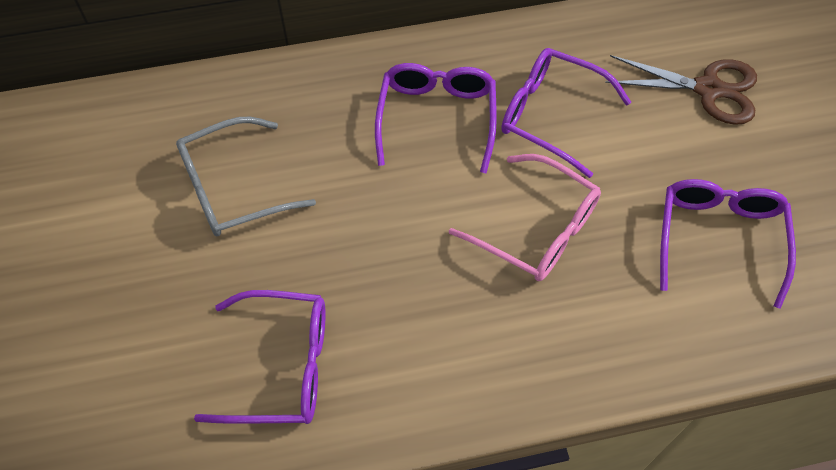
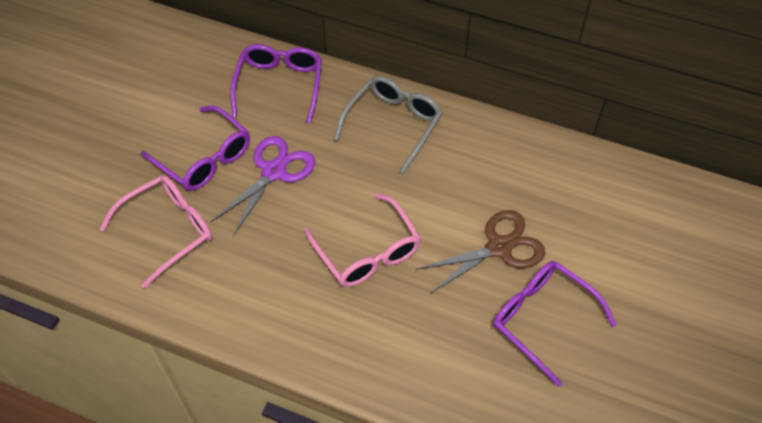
pink glasses: [449,154,601,281] = 1 -> [100,175,212,288] [304,193,421,287] = 2
purple glasses: [194,290,326,424] [375,63,497,174] [501,48,631,178] [660,179,796,309] = 4 -> [141,105,250,191] [230,44,322,124] [493,261,617,387] = 3
purple scissors: none = 0 -> [211,136,315,236] = 1

